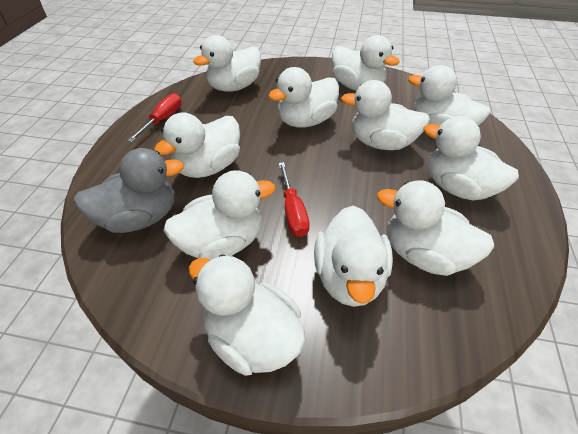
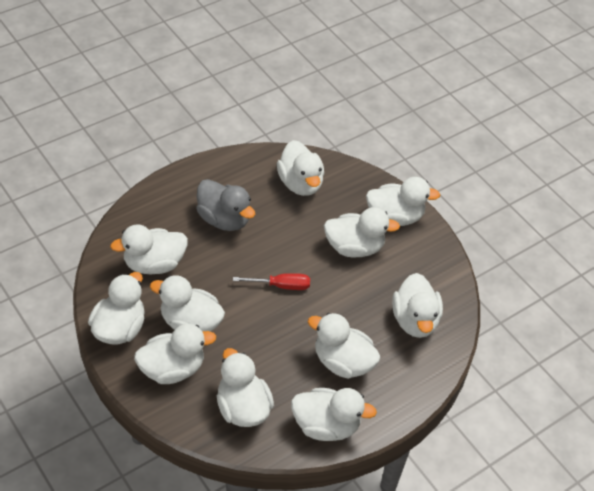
red screwdriver: [127,93,182,142] [278,162,310,237] = 2 -> [233,273,310,290] = 1

